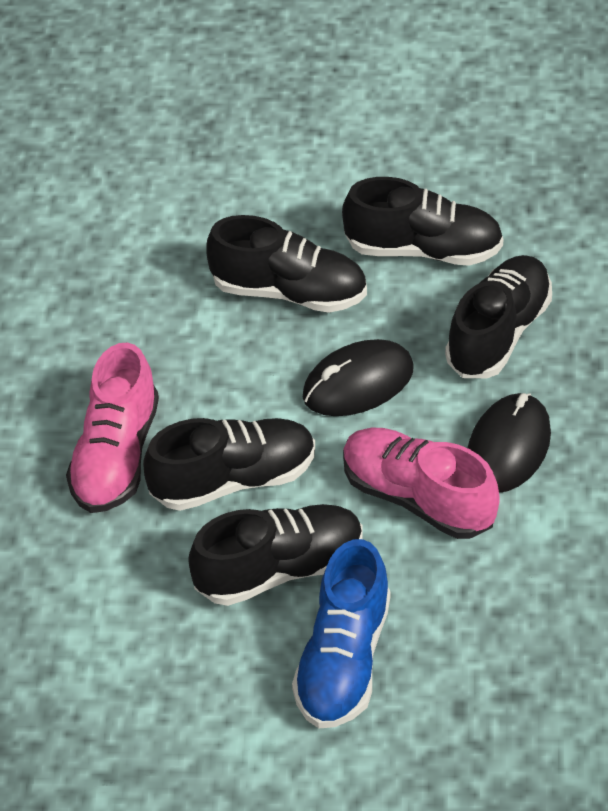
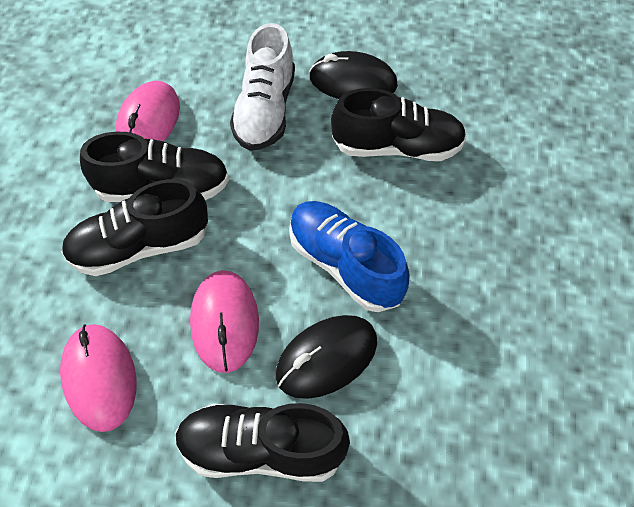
black shoe: [143,418,315,511] [188,504,363,606] [206,215,367,313] [342,177,504,266] [445,255,552,378] = 5 -> [61,179,208,276] [80,131,229,202] [175,403,350,482] [331,88,467,161] = 4
pink mouse: none = 0 -> [60,324,137,432] [115,81,180,142] [190,270,259,373] = 3
pink shoe: [66,343,159,513] [343,428,500,539] = 2 -> none = 0
white shoe: none = 0 -> [230,23,295,151] = 1

